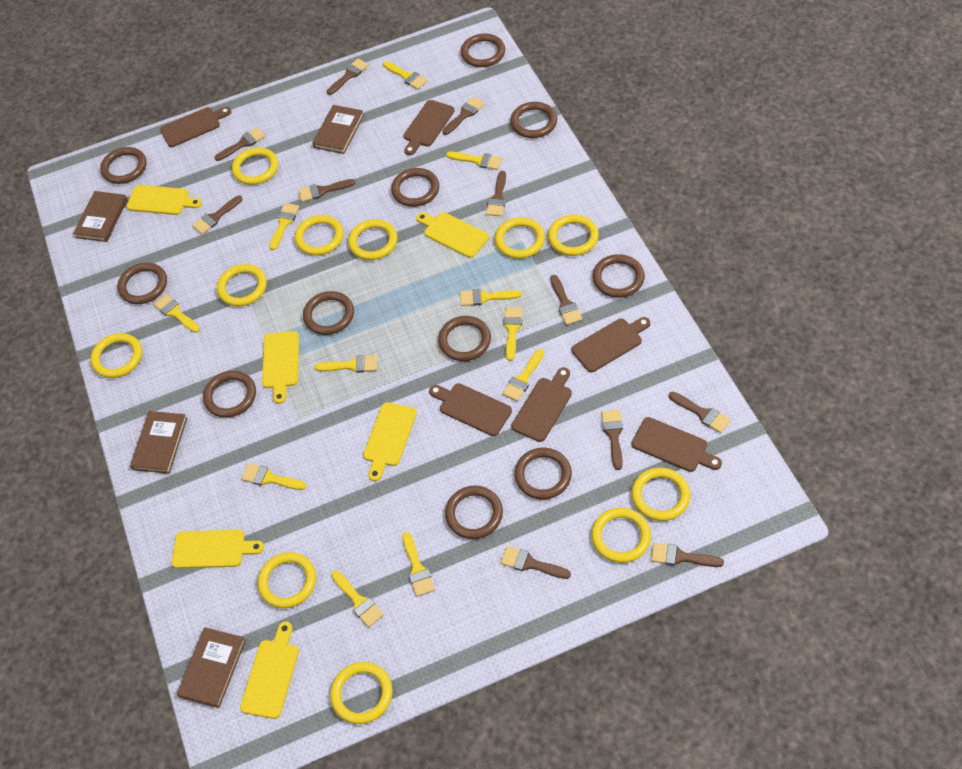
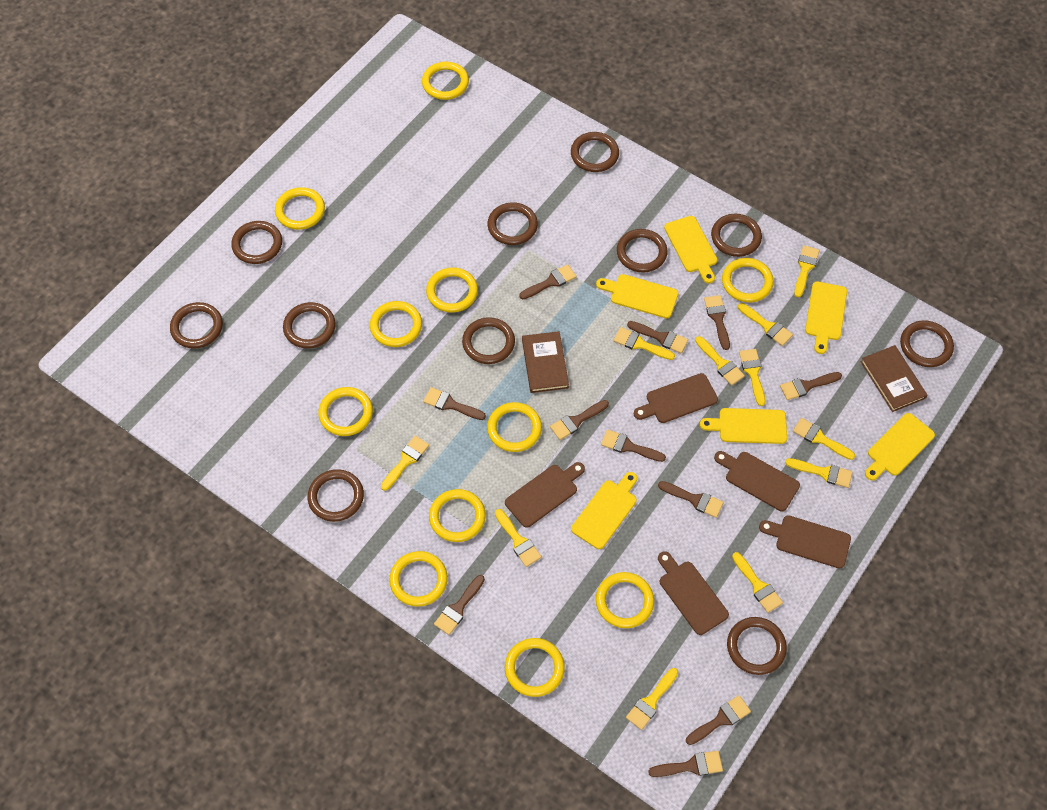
brown book: [73,191,128,242] [130,411,187,474] [177,627,246,708] [312,105,364,154] = 4 -> [522,331,569,393] [861,345,927,412] = 2
brown cutting board: [160,107,231,147] [404,100,455,155] [429,383,512,436] [511,367,572,442] [572,317,650,372] [632,417,722,472] = 6 -> [505,462,585,528] [634,373,718,423] [658,551,729,635] [714,451,800,511] [759,515,851,568] = 5

